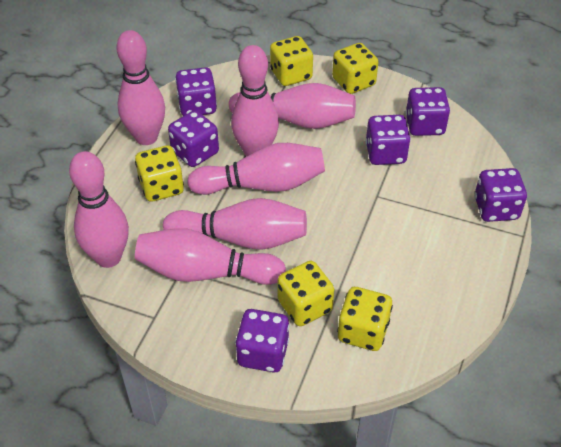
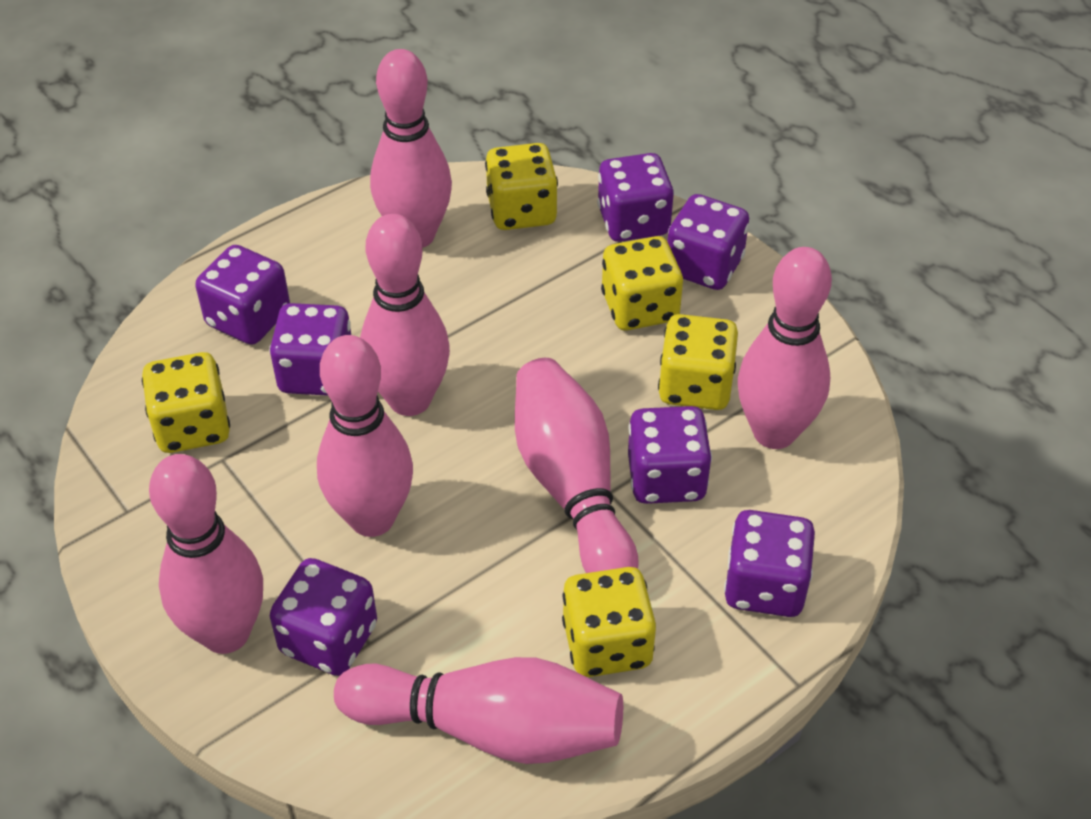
purple dice: [168,111,219,167] [175,67,217,116] [235,309,290,373] [366,115,411,165] [406,87,450,136] [474,168,527,222] = 6 -> [195,245,290,345] [269,303,351,396] [270,558,377,676] [597,153,674,242] [628,406,712,504] [667,194,749,290] [724,510,815,617] = 7

